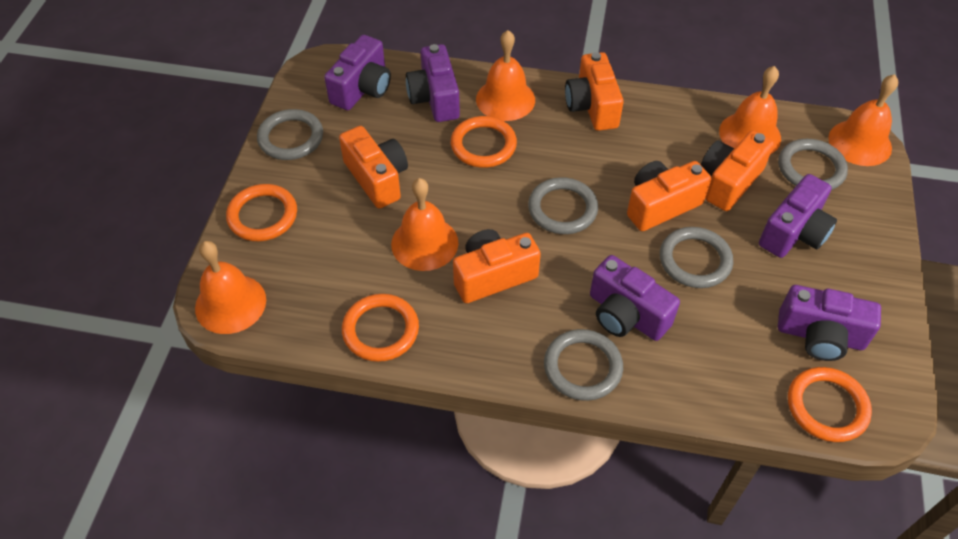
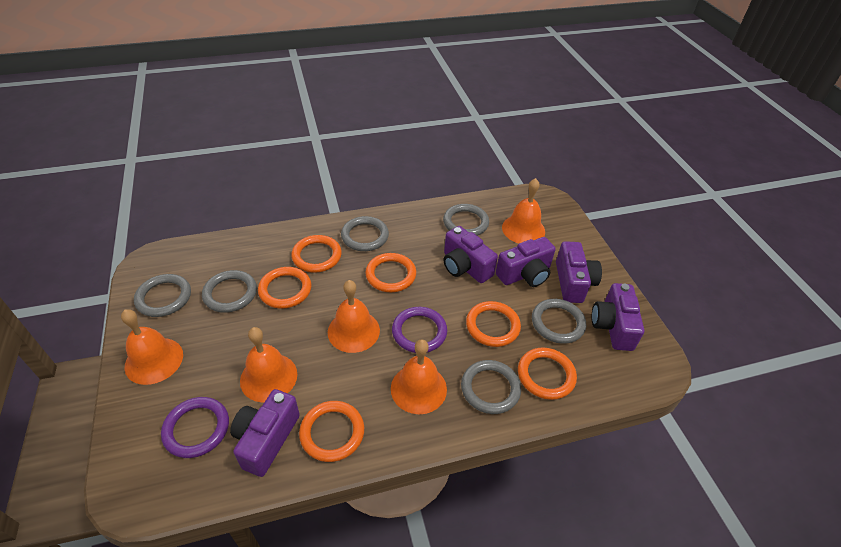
grey ring: [257,109,323,160] [528,177,598,234] [544,329,623,401] [660,227,733,288] [778,139,848,190] = 5 -> [134,274,191,317] [202,270,257,313] [341,216,389,251] [443,204,489,236] [461,360,521,414] [532,299,586,344] = 6
orange camera: [339,126,408,209] [453,229,541,303] [565,52,624,131] [627,161,711,231] [701,130,774,211] = 5 -> none = 0
orange ring: [226,184,297,241] [342,294,419,362] [451,116,517,168] [788,367,872,442] = 4 -> [258,267,312,309] [291,235,342,273] [299,401,364,462] [365,253,416,292] [466,301,521,347] [518,347,577,400] = 6
purple ring: none = 0 -> [161,397,229,458] [392,307,447,353] = 2

